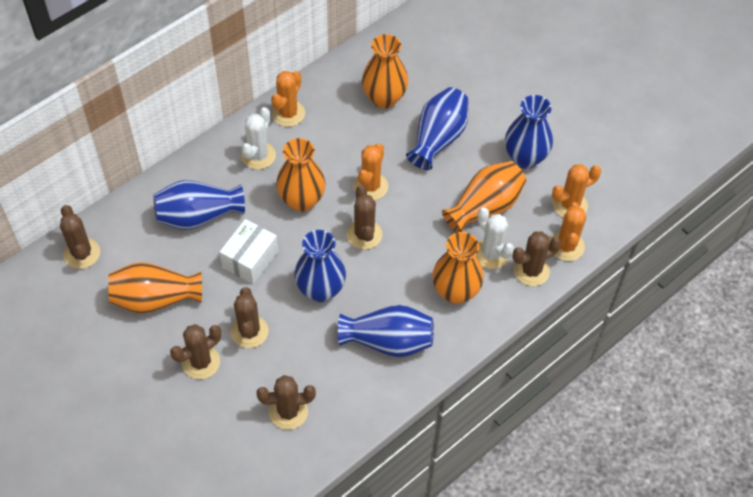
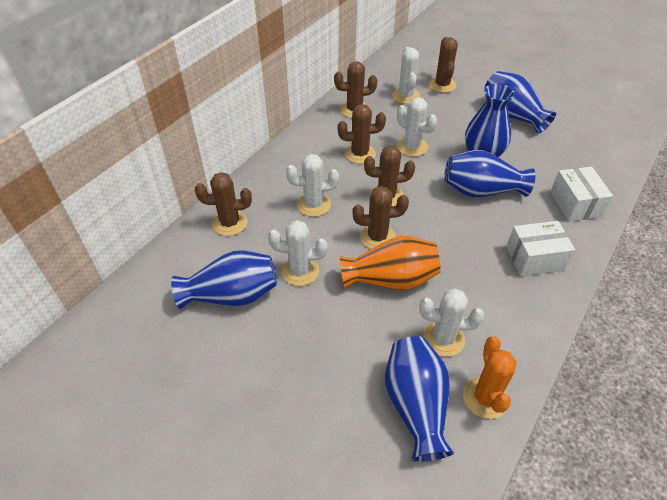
orange cactus: [271,71,305,127] [353,143,388,200] [549,202,586,261] [552,164,601,218] = 4 -> [463,336,516,419] = 1
orange vase: [109,262,202,314] [276,138,326,212] [362,34,408,109] [432,232,484,304] [442,161,526,233] = 5 -> [340,236,441,290] = 1
white box: [219,219,278,284] = 1 -> [506,221,575,276] [550,167,613,221] = 2
white cactus: [241,107,276,170] [476,207,514,269] = 2 -> [268,220,328,286] [286,154,339,217] [392,47,420,104] [397,97,437,157] [419,288,484,357] = 5

